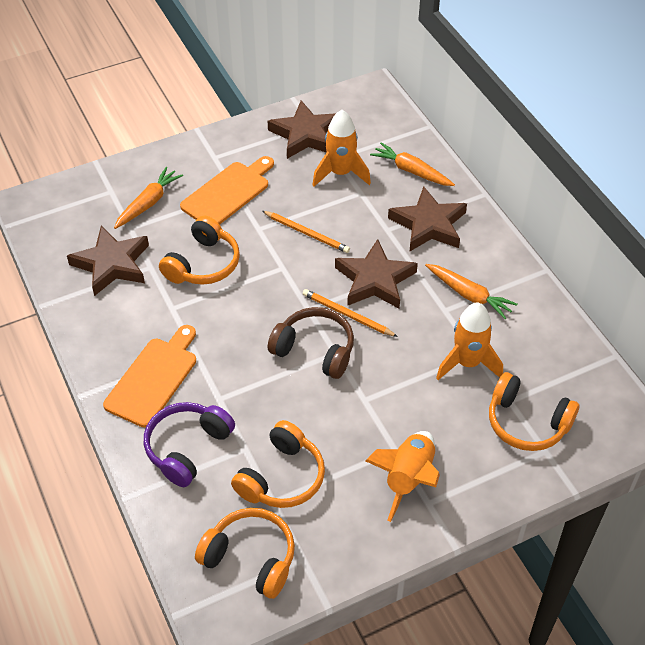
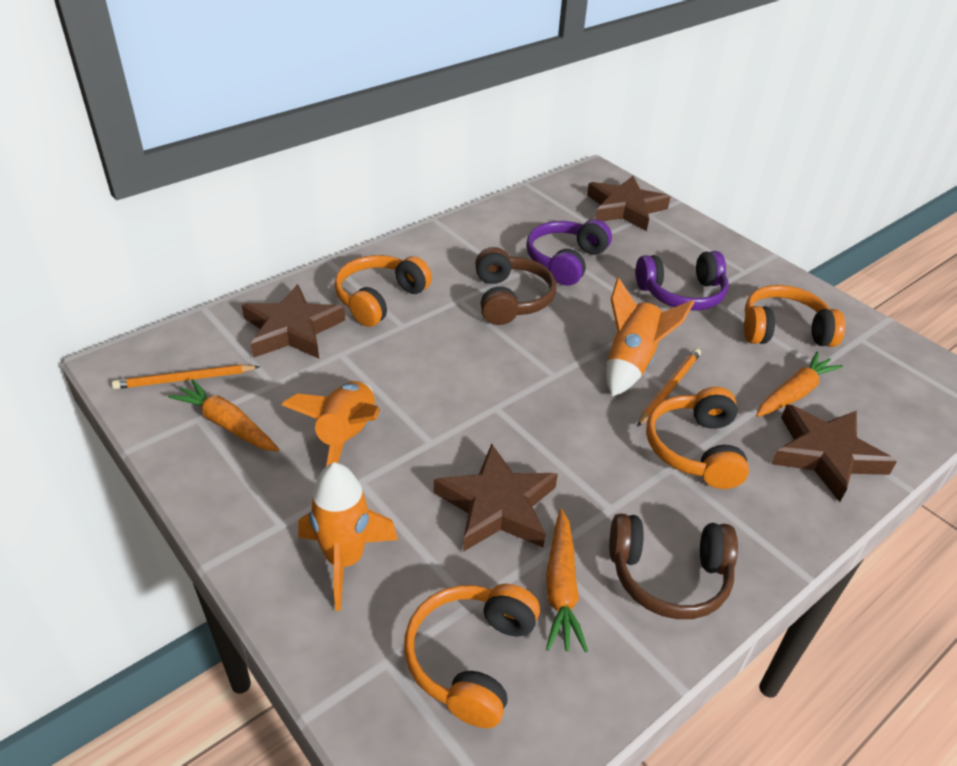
brown headphones: [268,307,354,379] = 1 -> [475,247,556,325] [609,514,738,619] = 2
orange cutting board: [103,325,196,428] [180,156,274,225] = 2 -> none = 0
purple headphones: [144,402,235,487] = 1 -> [526,219,612,286] [635,251,728,310] = 2

